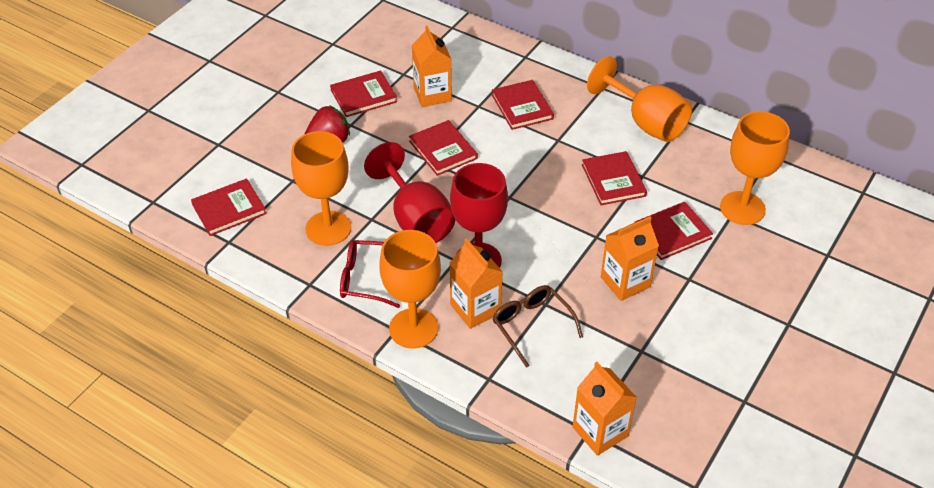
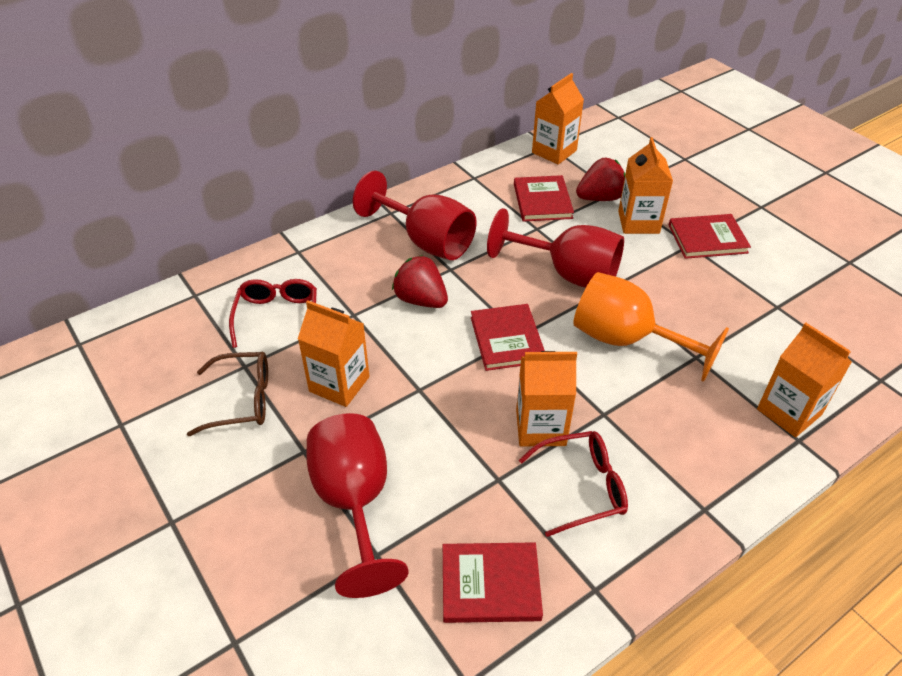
orange carton: [412,25,452,107] [449,238,503,329] [573,362,637,456] [601,216,659,301] = 4 -> [298,301,370,407] [516,351,577,446] [532,73,584,165] [618,137,673,234] [757,323,852,437] = 5
orange goblet: [291,131,351,246] [379,230,441,349] [587,56,692,142] [720,111,790,225] = 4 -> [573,272,729,382] = 1
red book: [191,178,267,236] [330,71,397,117] [409,120,478,176] [492,80,554,130] [582,151,647,205] [634,202,713,260] = 6 -> [443,542,543,623] [471,304,545,371] [514,175,574,222] [669,214,751,259] = 4
red glasses: [340,240,400,308] = 1 -> [229,279,317,348] [519,431,628,537] = 2
red goblet: [364,142,455,243] [450,163,508,268] = 2 -> [307,413,409,598] [353,171,477,260] [487,208,624,288] = 3
red strawberry: [304,105,350,143] = 1 -> [392,255,448,308] [576,157,625,201] = 2

